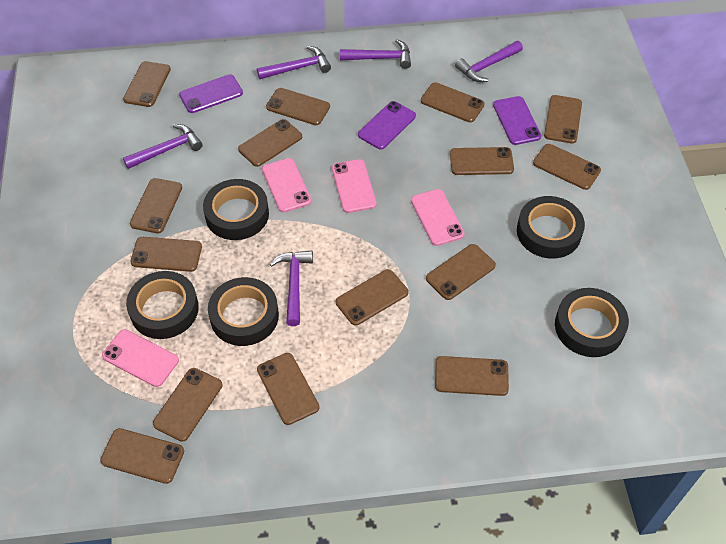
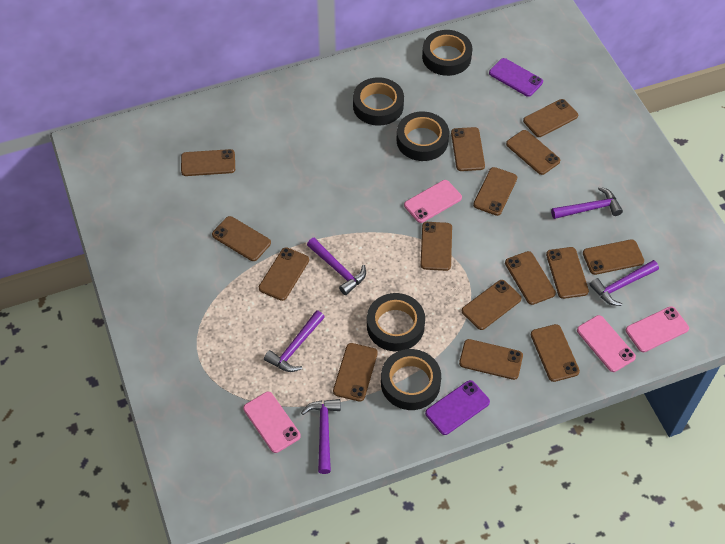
purple phone: [179,74,243,113] [358,101,416,150] [493,96,541,145] = 3 -> [425,380,490,435] [489,58,543,97] = 2

